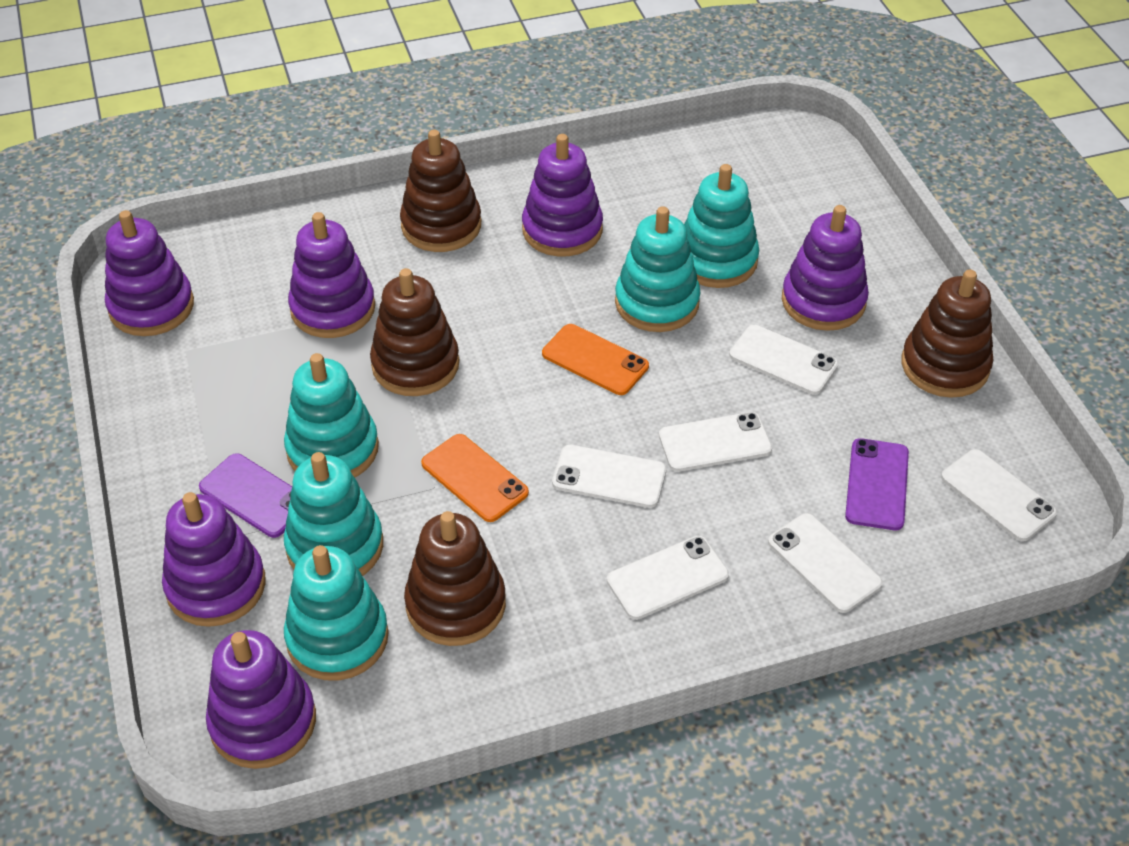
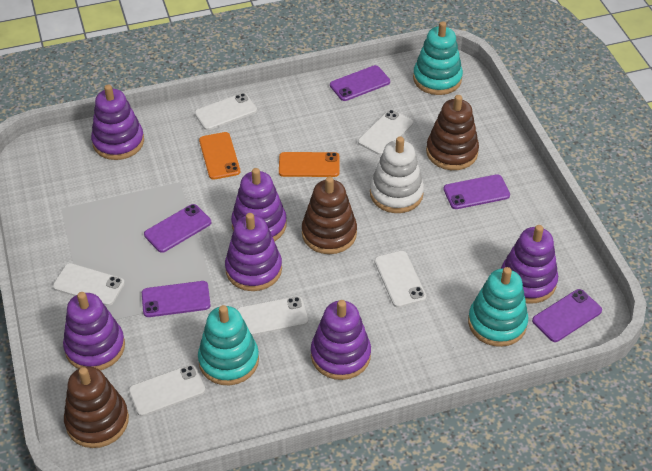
brown stacking toy: [370,268,459,396] [400,129,481,252] [404,511,506,646] [901,269,993,398] = 4 -> [64,367,129,448] [302,177,357,254] [426,95,479,170] = 3
purple phone: [199,453,292,538] [845,438,909,530] = 2 -> [142,281,211,317] [144,204,211,253] [330,65,390,101] [444,174,510,209] [532,289,602,342] = 5
turquoise stacking toy: [284,353,379,477] [284,452,383,576] [284,545,389,681] [615,206,701,332] [684,164,759,288] = 5 -> [198,305,259,385] [413,21,463,95] [468,267,528,347] = 3
white stacking toy: none = 0 -> [370,136,424,213] = 1

